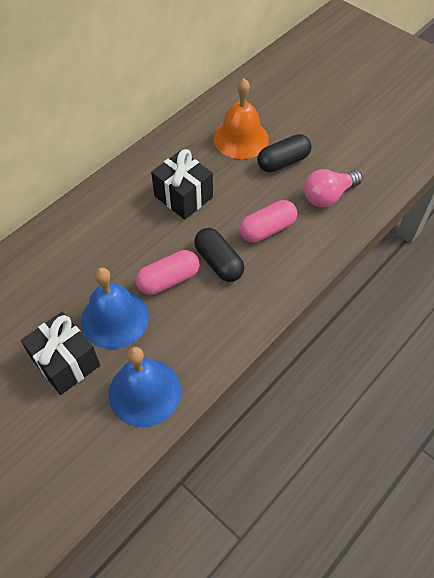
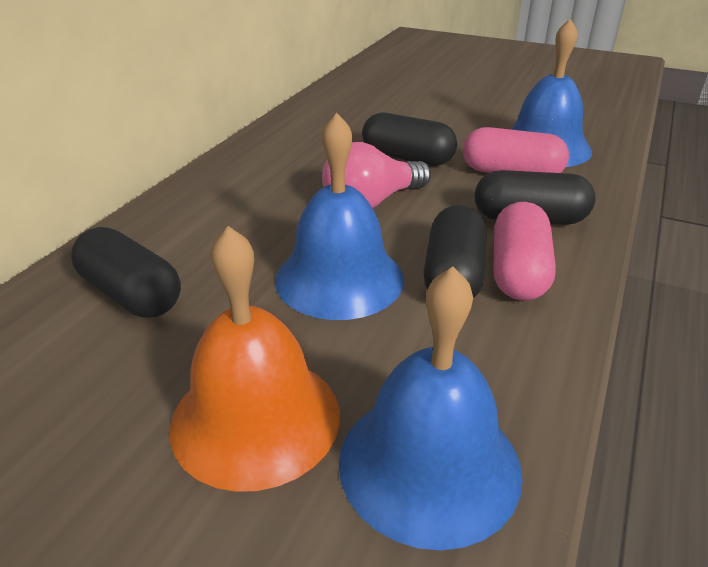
black capsule: [194,228,244,282] [257,134,312,172] = 2 -> [71,227,181,318] [362,113,457,166] [423,205,486,298] [474,170,596,225] = 4
black gift: [21,312,100,395] [151,149,213,220] = 2 -> none = 0
blue bell: [81,267,149,349] [109,347,181,427] = 2 -> [275,113,404,320] [339,267,523,550] [510,18,592,167] = 3

